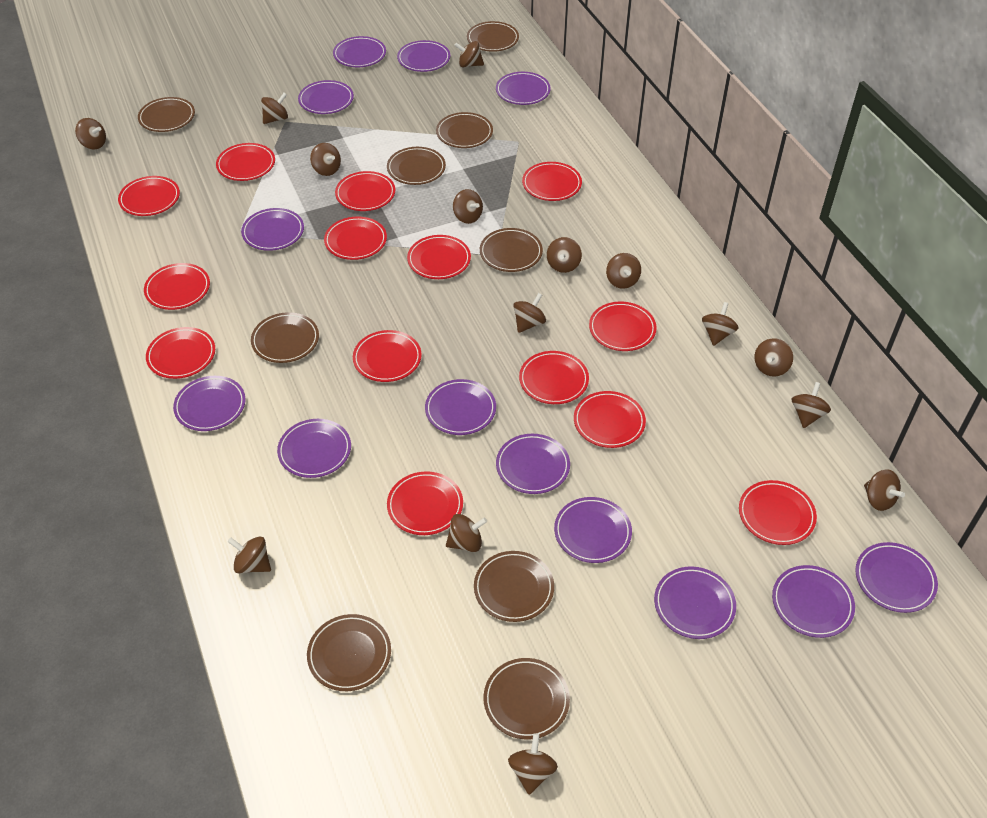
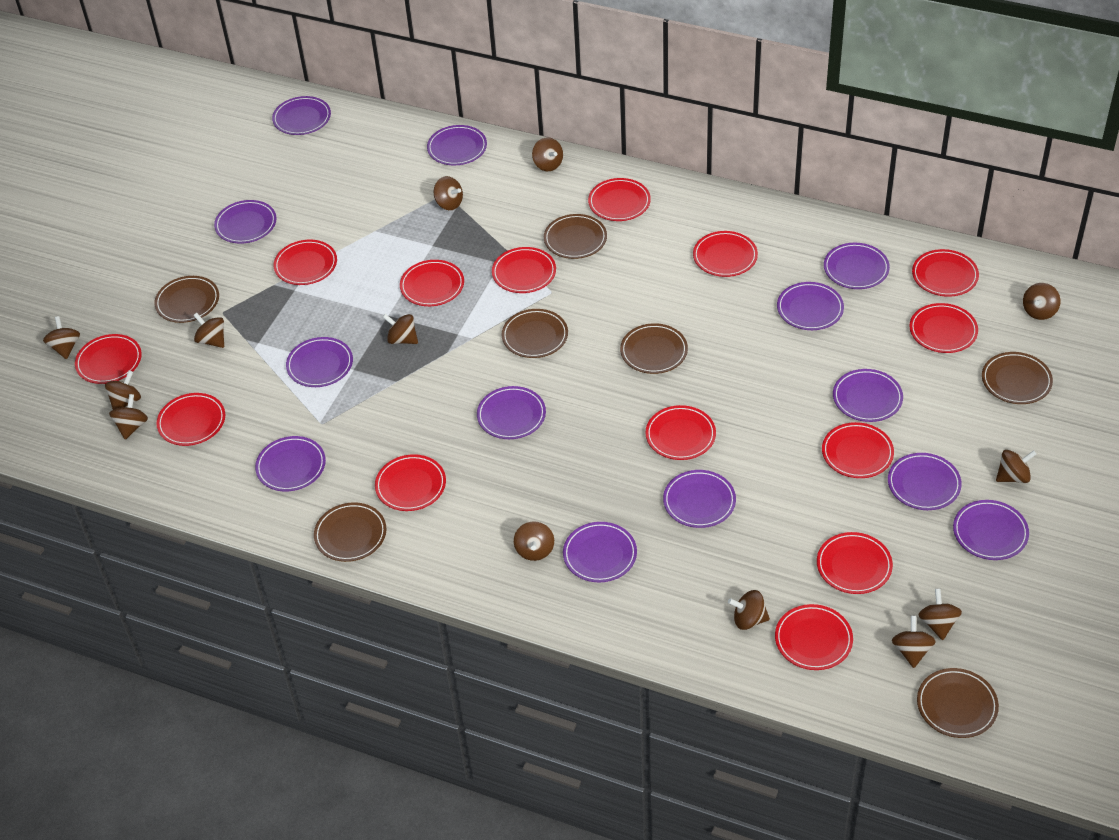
brown plate: [138,97,195,132] [251,312,319,363] [307,614,391,691] [387,147,446,185] [436,112,493,148] [467,21,519,52] [474,551,554,622] [480,228,543,272] [483,658,570,740] = 9 -> [154,276,219,323] [314,502,387,562] [502,309,568,358] [544,214,607,259] [620,323,688,374] [917,668,999,738] [982,352,1053,404] = 7
brown spinning top: [75,118,106,149] [227,536,271,574] [261,93,288,124] [310,143,341,176] [446,514,487,552] [453,189,483,224] [454,41,484,67] [508,734,558,795] [513,293,546,333] [547,237,582,273] [606,253,641,289] [702,302,738,346] [754,338,793,377] [792,382,831,428] [864,469,905,511] = 15 -> [43,316,80,359] [105,370,141,410] [109,394,148,440] [193,313,224,348] [383,314,418,344] [434,176,463,210] [514,522,554,561] [532,137,563,171] [728,590,770,630] [892,616,936,668] [918,589,962,640] [996,450,1036,483] [1023,283,1060,320] = 13

